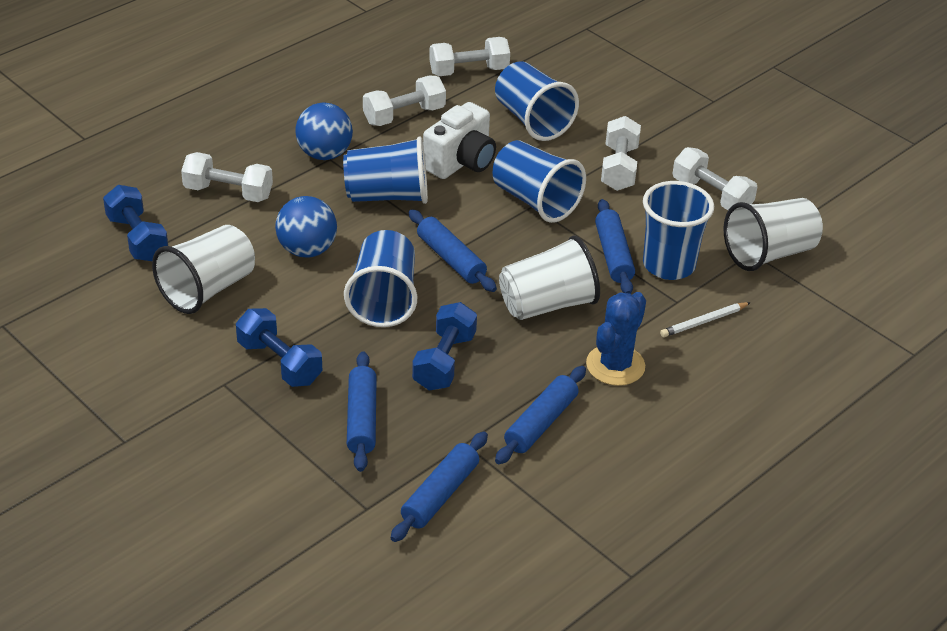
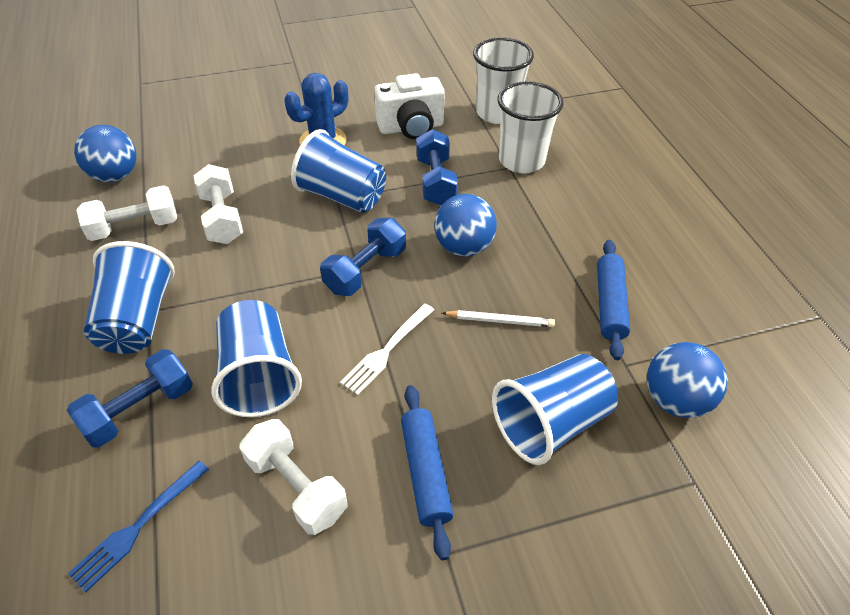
blue ball: [275,196,337,258] [295,103,353,160] = 2 -> [74,125,136,182] [434,194,497,257] [647,342,728,418] = 3
blue cup: [343,136,428,204] [344,230,417,327] [493,140,586,223] [495,61,579,141] [643,181,714,280] = 5 -> [84,241,175,354] [211,300,302,417] [291,129,386,213] [492,354,618,465] = 4
blue fork: none = 0 -> [68,460,209,593] = 1
blue rolling pin: [347,351,377,472] [390,432,488,542] [409,210,497,292] [495,366,586,464] [595,199,635,294] = 5 -> [401,385,454,560] [597,240,630,360] = 2
white cup: [152,225,255,314] [499,236,600,320] [724,198,823,271] = 3 -> [473,37,534,124] [497,81,564,174] = 2
white dumbbell: [181,152,273,202] [363,76,446,126] [429,37,510,76] [601,116,641,191] [672,147,757,210] = 5 -> [76,185,177,241] [193,164,243,244] [239,419,348,535] = 3
white fork: none = 0 -> [340,304,434,395] = 1

